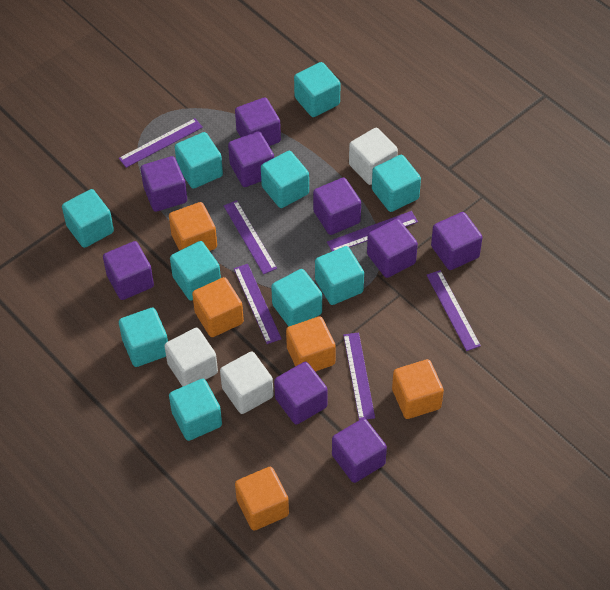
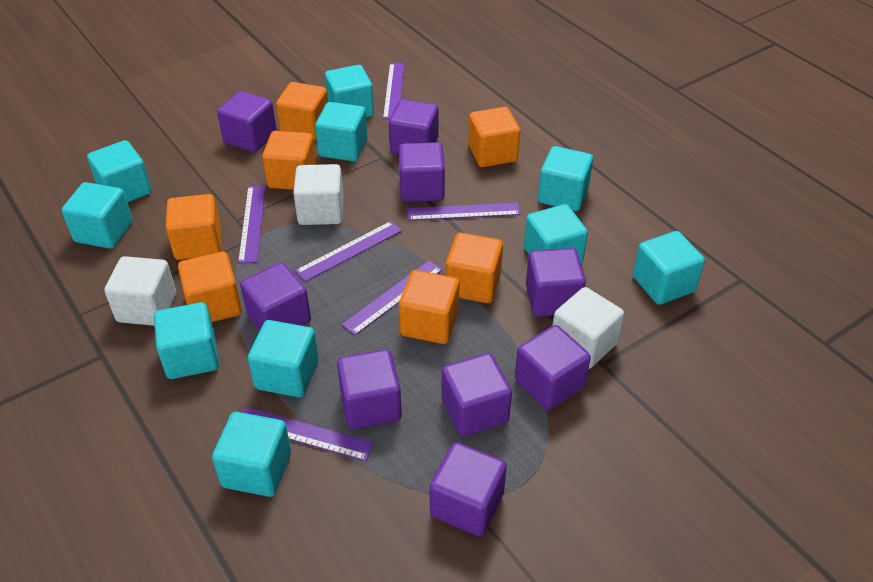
orange cube: [169,202,217,251] [192,277,244,337] [235,467,289,531] [286,316,336,372] [392,359,444,419] = 5 -> [166,194,221,260] [178,252,242,322] [262,131,316,190] [276,82,328,141] [399,270,460,344] [446,233,503,303] [468,107,520,167] = 7

